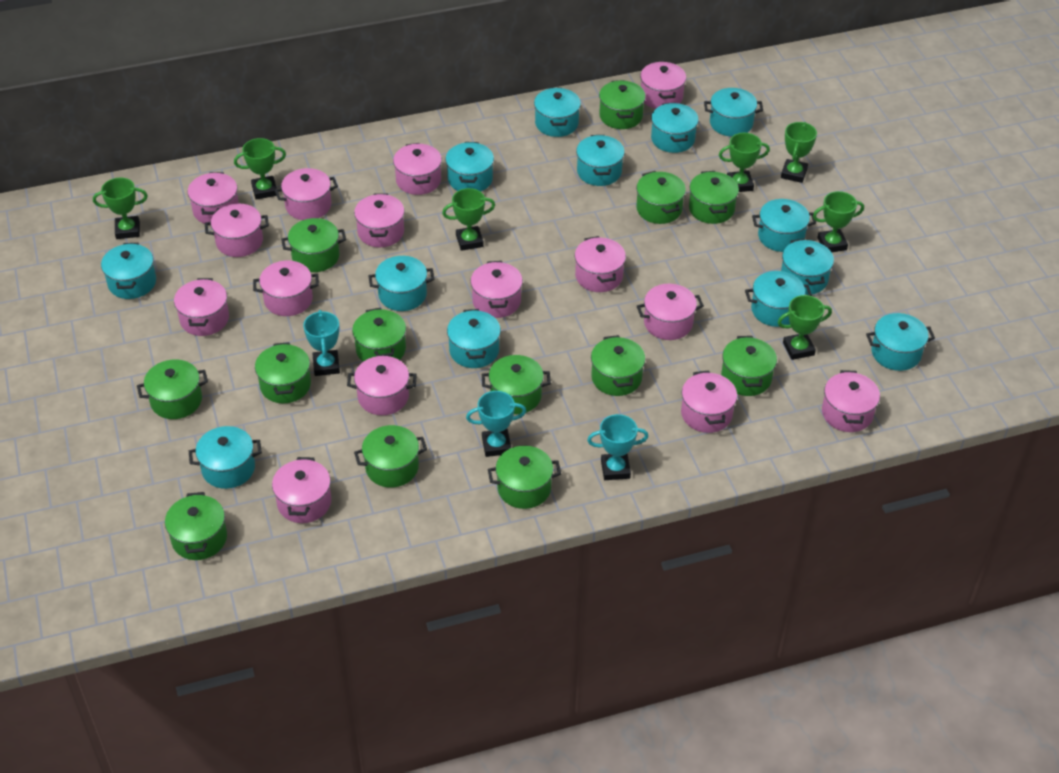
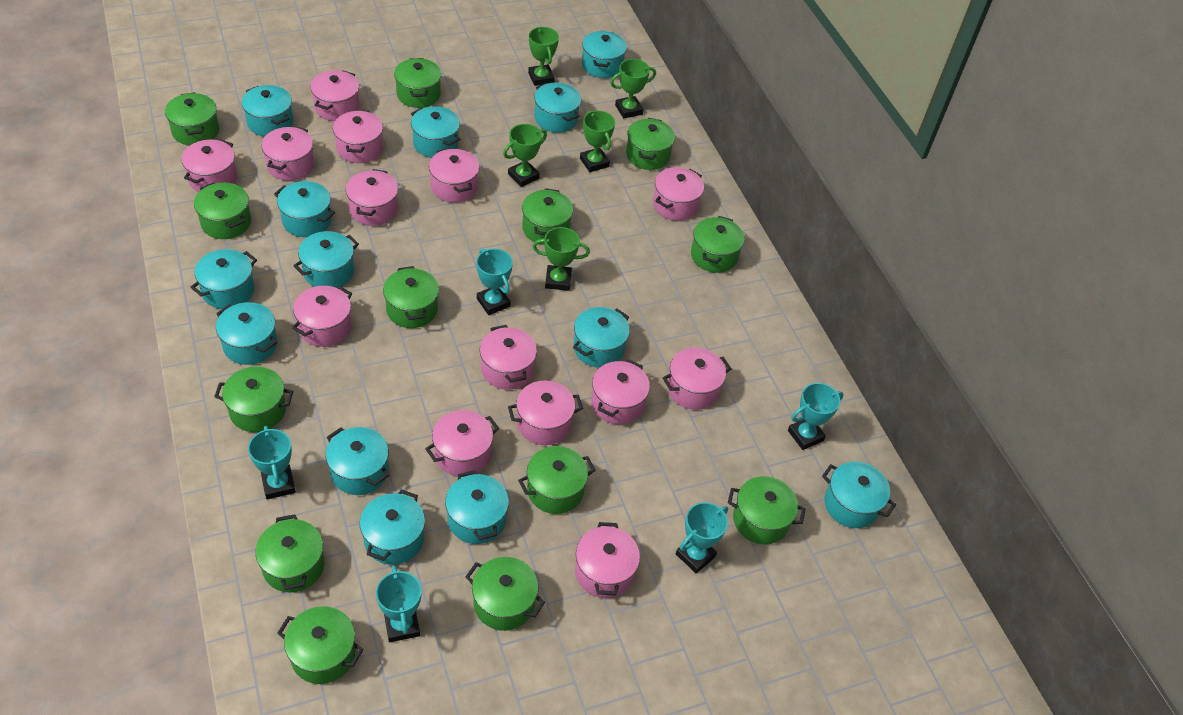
green trophy: [93,178,148,239] [234,138,286,200] [442,188,495,251] [719,133,770,192] [778,295,832,360] [781,122,817,183] [813,191,864,253] = 7 -> [503,124,547,187] [528,27,559,86] [533,227,590,291] [580,111,615,172] [610,59,656,118] = 5
pink pot: [174,278,229,336] [188,172,239,224] [205,204,269,257] [253,260,319,316] [272,457,331,523] [275,168,338,220] [347,356,417,415] [354,193,405,247] [393,143,442,195] [471,261,523,318] [575,236,626,292] [637,284,704,340] [640,61,686,109] [681,370,737,433] [822,370,880,432] = 15 -> [181,139,237,192] [261,126,314,181] [292,286,352,347] [310,70,360,121] [333,110,383,163] [346,169,398,226] [425,410,499,477] [429,148,479,203] [480,325,537,390] [508,381,583,445] [575,522,640,598] [591,359,650,424] [653,167,704,221] [662,348,732,410] = 14
turquoise trophy: [303,310,340,376] [466,391,526,457] [587,414,649,480] = 3 -> [248,426,296,500] [376,565,422,642] [476,249,513,315] [676,502,728,573] [788,383,843,450] = 5

